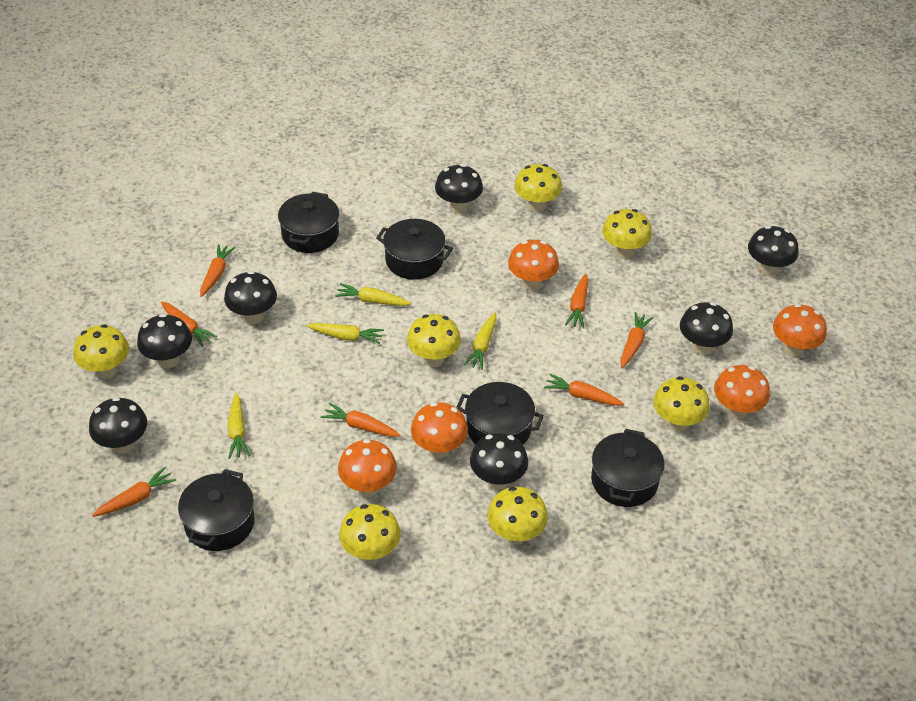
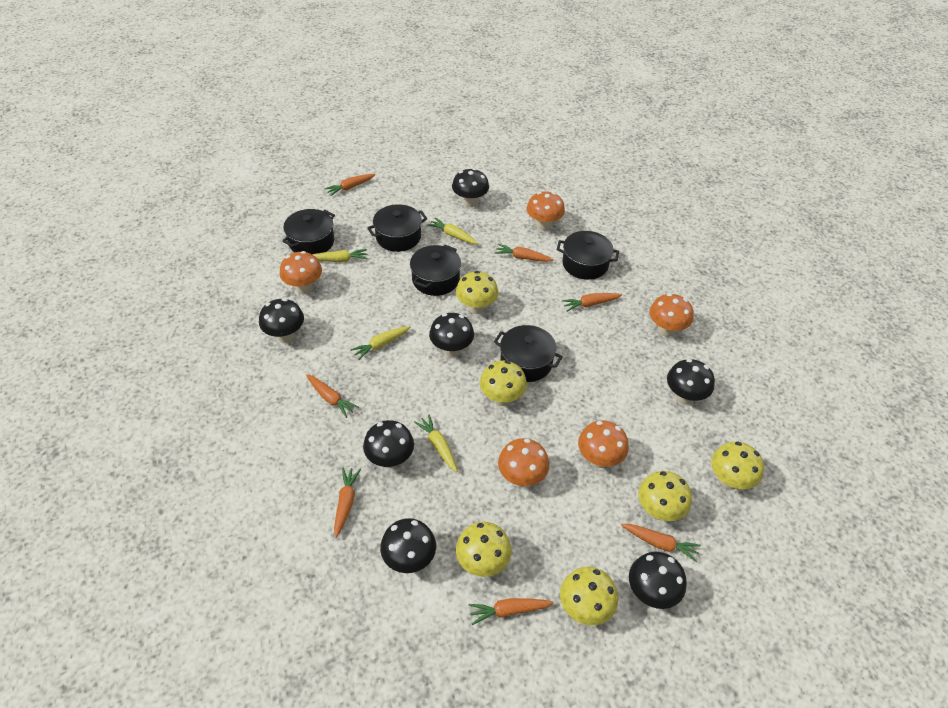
yellow mushroom: [73,324,129,379] [339,504,401,563] [407,314,461,367] [487,487,548,545] [514,164,562,213] [602,209,652,259] [653,376,710,432] = 7 -> [456,271,498,314] [456,522,512,577] [480,361,527,406] [560,567,618,625] [638,471,692,521] [711,442,764,490] = 6

